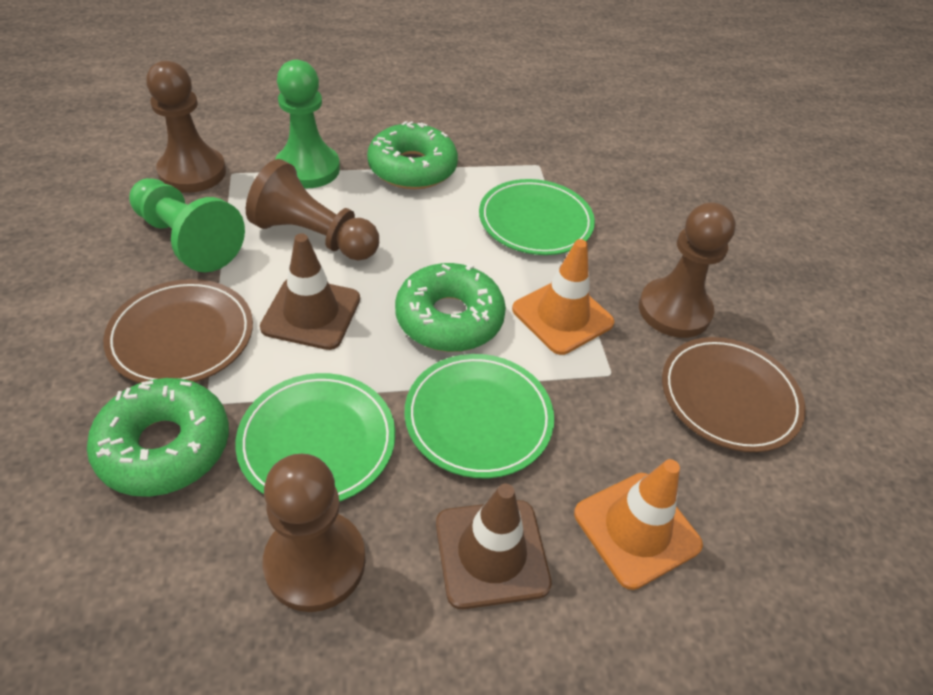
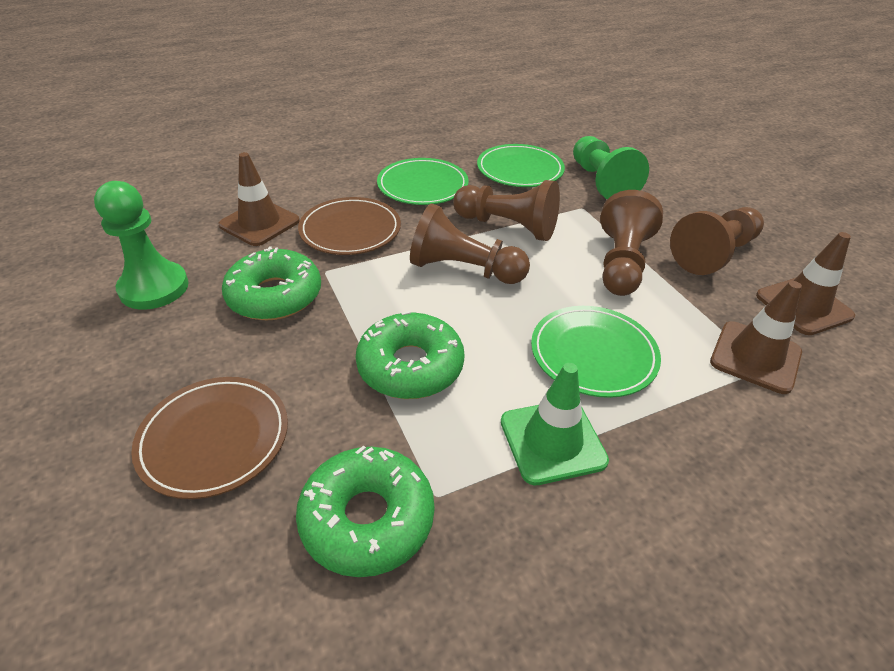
brown traffic cone: [260,233,360,350] [436,484,552,609] = 2 -> [218,152,300,246] [710,281,802,394] [756,232,855,335] = 3
green traffic cone: none = 0 -> [501,363,609,485] = 1
orange traffic cone: [512,239,615,355] [574,459,703,590] = 2 -> none = 0

